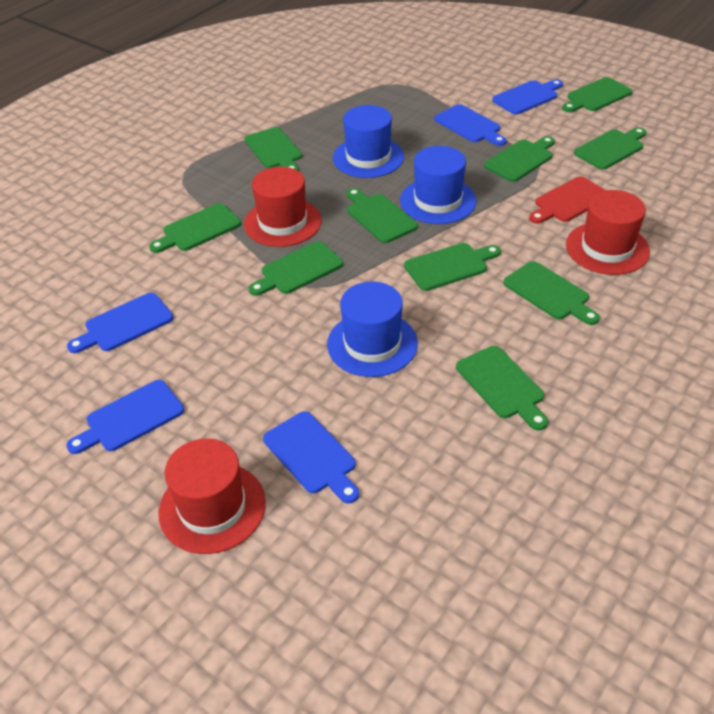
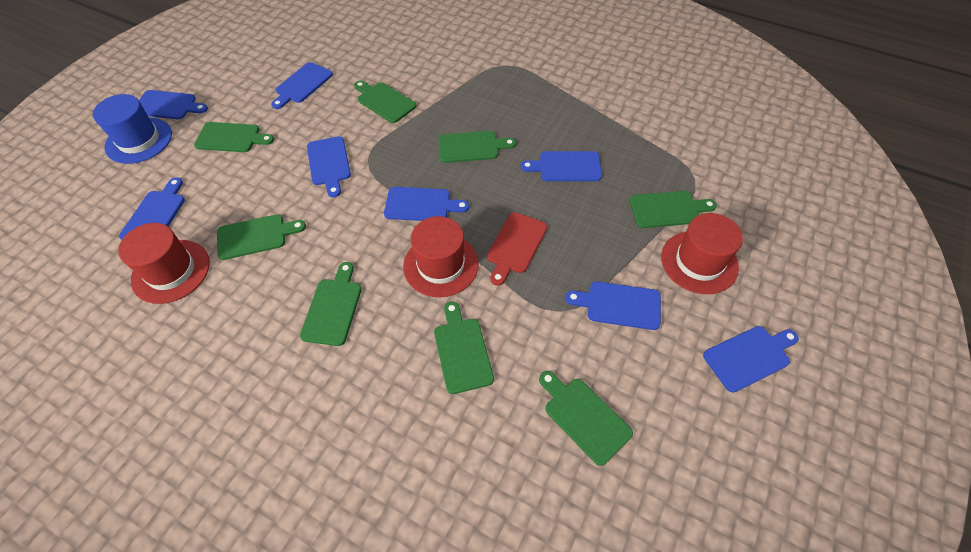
blue cutting board: [66,380,184,454] [67,293,173,353] [263,411,359,504] [434,104,506,146] [492,79,563,115] = 5 -> [119,178,185,240] [139,90,208,119] [271,62,333,109] [307,136,351,197] [384,187,469,221] [520,151,602,181] [565,282,661,330] [703,326,799,393] = 8
blue hat: [327,282,418,377] [333,105,404,178] [400,146,477,224] = 3 -> [93,94,172,164] = 1
green cutting board: [149,203,241,253] [244,127,302,171] [249,241,343,296] [347,188,418,243] [404,243,501,291] [456,346,548,430] [484,136,555,182] [503,261,600,325] [562,77,632,112] [574,127,646,170] = 10 -> [194,122,274,152] [217,214,306,260] [300,262,362,346] [354,81,416,123] [434,302,494,394] [438,131,516,163] [539,371,633,466] [629,191,717,228] = 8

